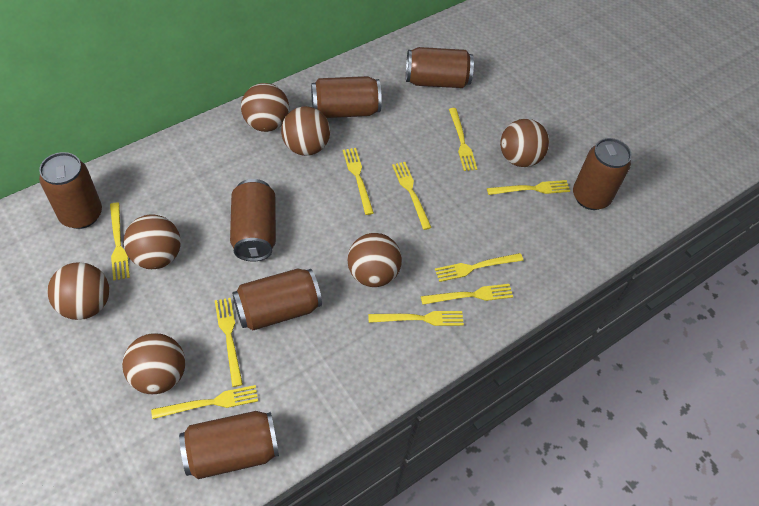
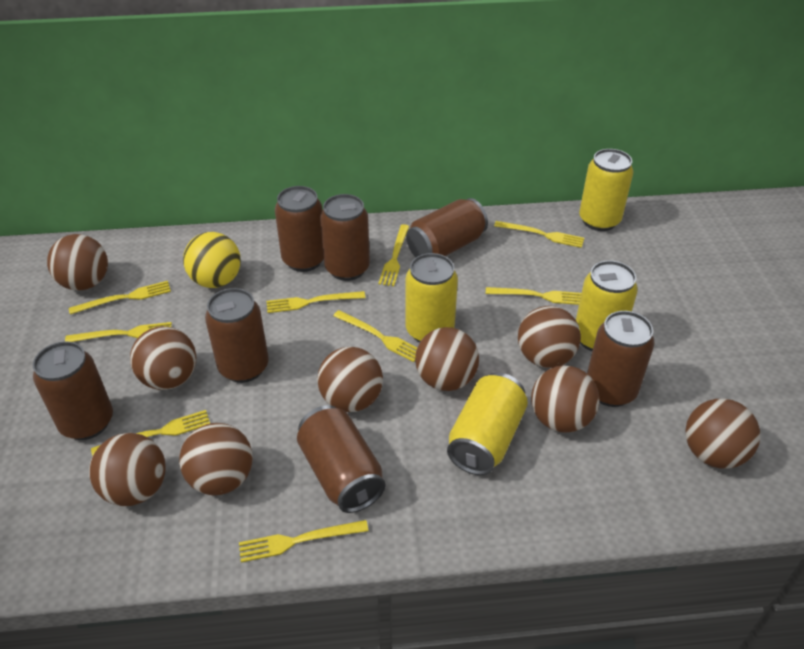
brown ball: [48,262,109,320] [122,333,185,394] [124,214,181,269] [241,83,289,132] [281,106,330,156] [347,233,402,287] [500,119,549,167] = 7 -> [47,234,108,290] [89,433,166,506] [130,326,196,390] [179,423,252,495] [317,347,383,412] [415,327,479,391] [518,306,581,368] [531,365,600,433] [686,399,760,469] = 9
yellow ball: none = 0 -> [183,232,241,288] = 1
yellow can: none = 0 -> [405,253,458,343] [447,373,528,475] [576,260,638,351] [579,149,633,231] = 4
yellow fork: [110,203,130,281] [151,385,258,419] [215,298,243,387] [343,148,374,215] [368,311,464,326] [392,162,432,230] [421,284,513,305] [435,253,523,282] [449,108,477,171] [487,180,570,195] = 10 -> [65,322,172,342] [69,281,171,315] [91,410,210,456] [239,520,369,563] [267,291,365,313] [333,310,417,362] [378,224,410,286] [486,287,581,305] [494,221,584,248] = 9

